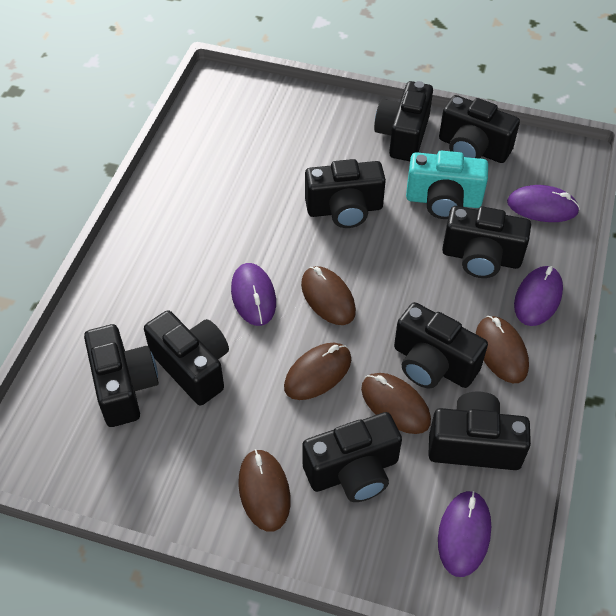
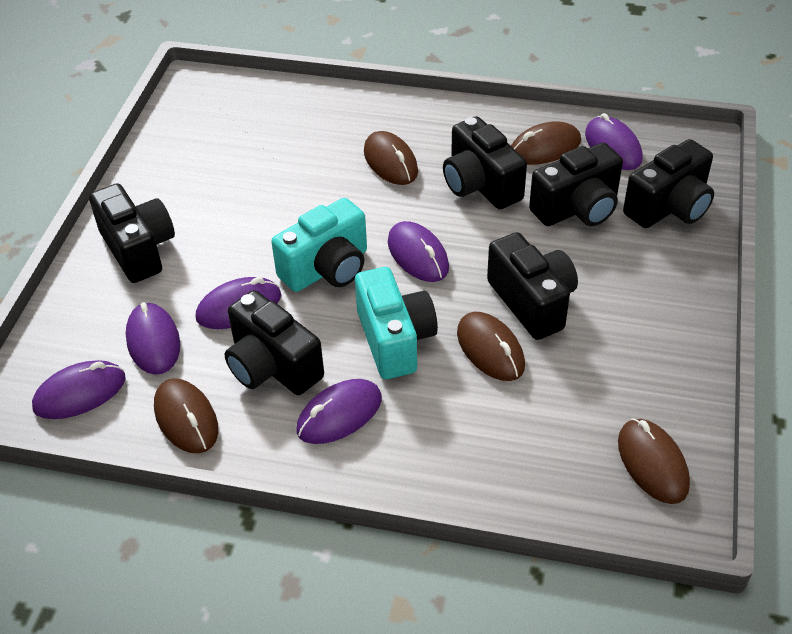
black camera: [84,324,159,427] [144,310,229,405] [302,412,402,502] [305,159,386,228] [374,81,433,161] [394,302,488,389] [428,392,531,470] [439,95,520,163] [442,206,531,278] = 9 -> [89,183,175,283] [224,290,324,395] [443,116,527,209] [487,232,578,340] [529,143,623,226] [623,139,714,228] = 6
purple mouse: [231,263,276,326] [438,491,491,577] [507,185,580,222] [514,266,563,326] = 4 -> [32,360,126,419] [126,302,180,375] [196,277,281,329] [296,379,382,444] [388,221,449,282] [585,113,643,170] = 6
turquoise camera: [406,151,488,219] = 1 -> [271,198,367,292] [355,267,438,379] = 2

